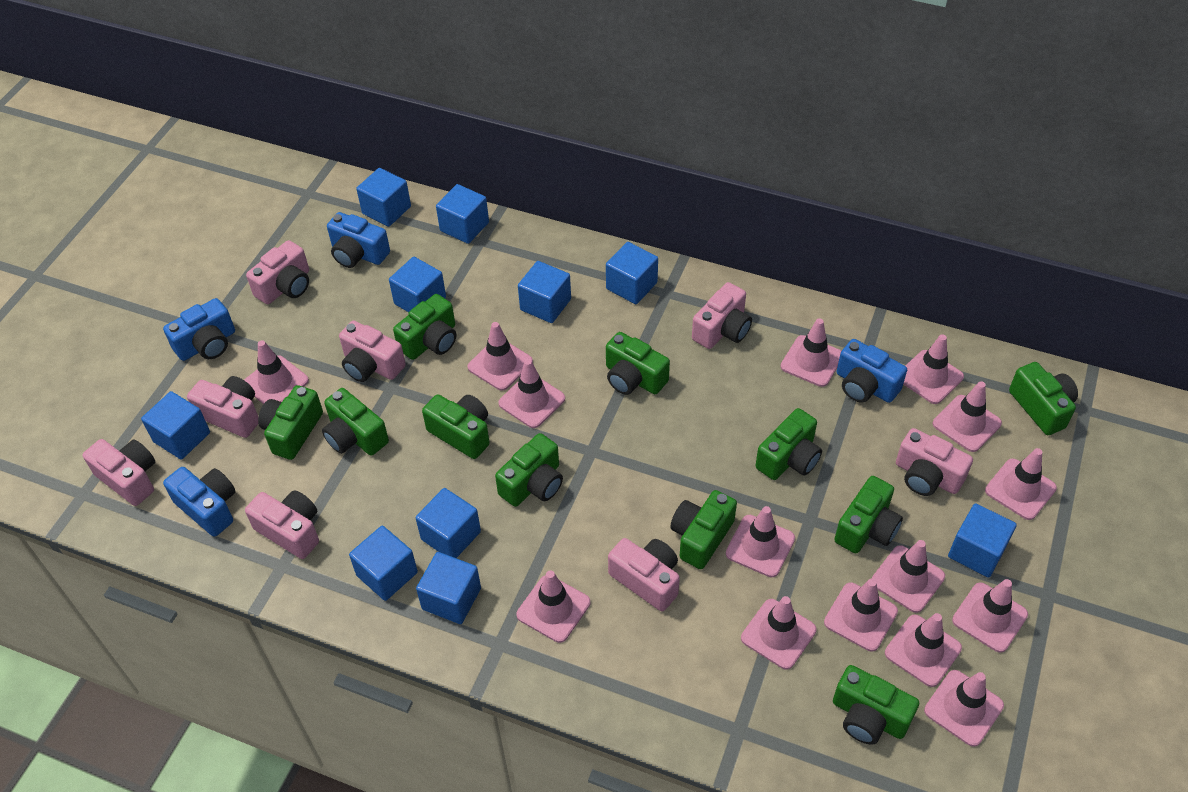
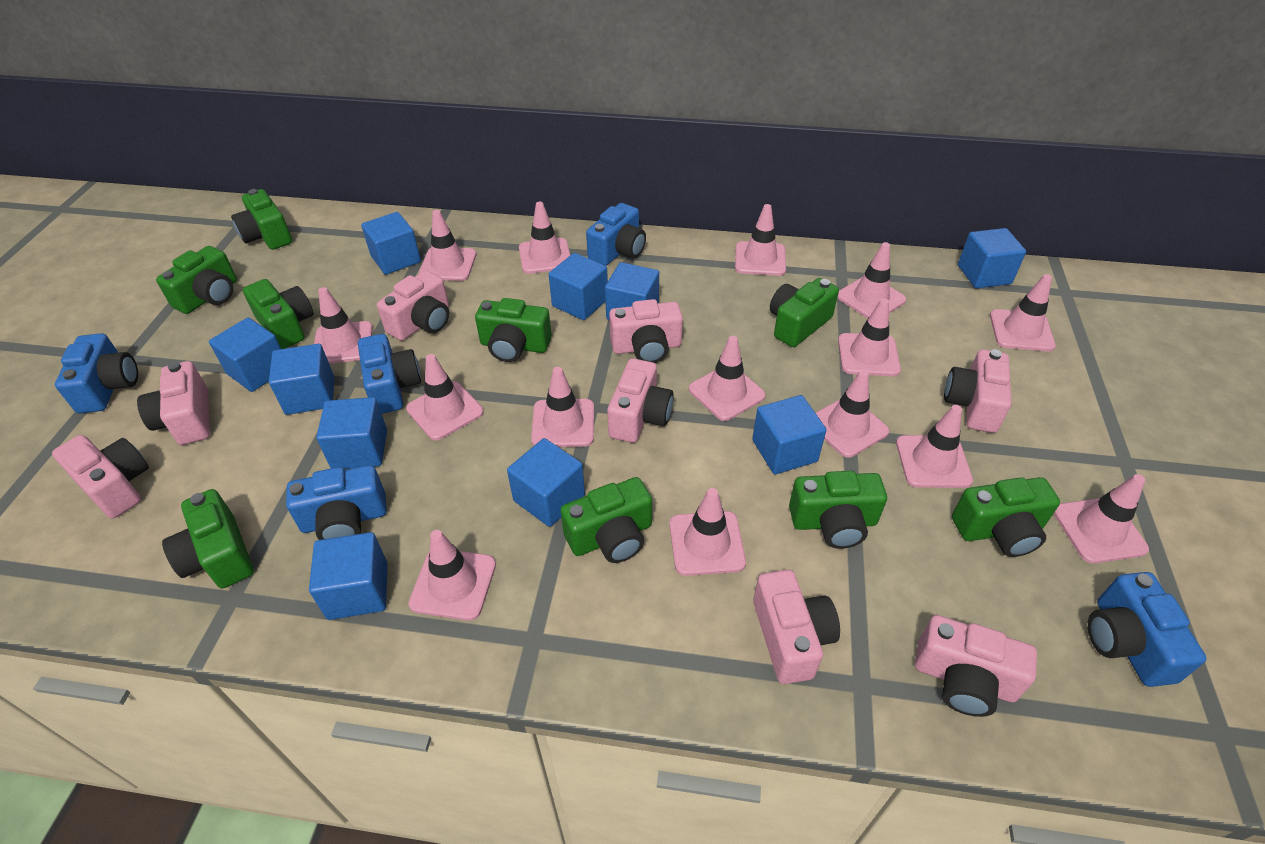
blue camera: [163,298,235,361] [163,467,236,537] [327,212,390,268] [837,339,907,403] = 4 -> [55,333,138,413] [286,465,387,540] [358,334,421,414] [586,203,646,266] [1088,572,1206,687] = 5
green camera: [258,385,323,460] [322,388,389,456] [393,294,456,360] [422,394,490,459] [495,433,563,507] [606,332,670,395] [670,490,737,569] [756,408,822,480] [833,665,919,745] [834,476,903,553] [1009,362,1078,435] = 11 -> [156,246,237,314] [162,489,254,589] [231,189,292,250] [243,279,314,349] [475,298,552,362] [561,477,652,563] [770,278,839,347] [789,471,887,549] [952,477,1060,557] = 9

